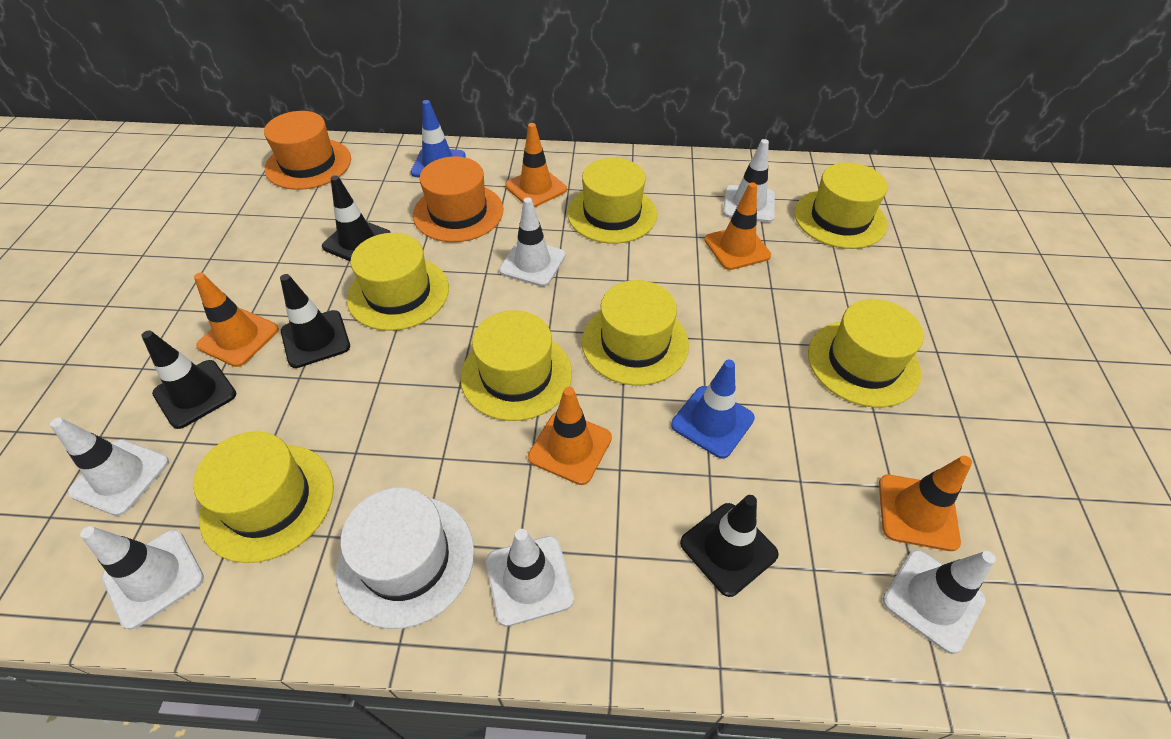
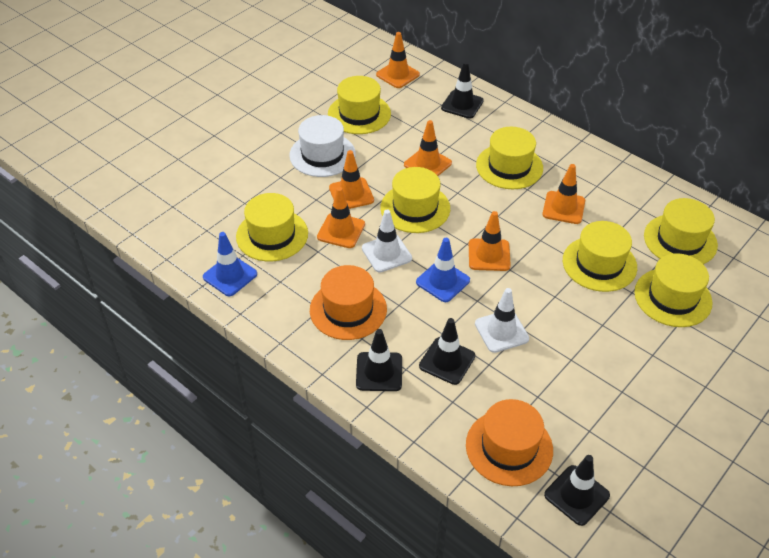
orange traffic cone: [194,273,279,367] [505,123,567,207] [528,387,612,485] [704,182,771,270] [879,456,972,551] = 5 -> [317,187,365,248] [329,150,374,209] [376,32,420,88] [404,120,452,176] [469,211,511,271] [542,164,585,224] = 6
white traffic cone: [50,418,169,516] [80,526,204,630] [486,529,574,626] [499,197,566,287] [723,139,775,222] [883,550,996,654] = 6 -> [362,210,412,272] [475,288,529,353] = 2

